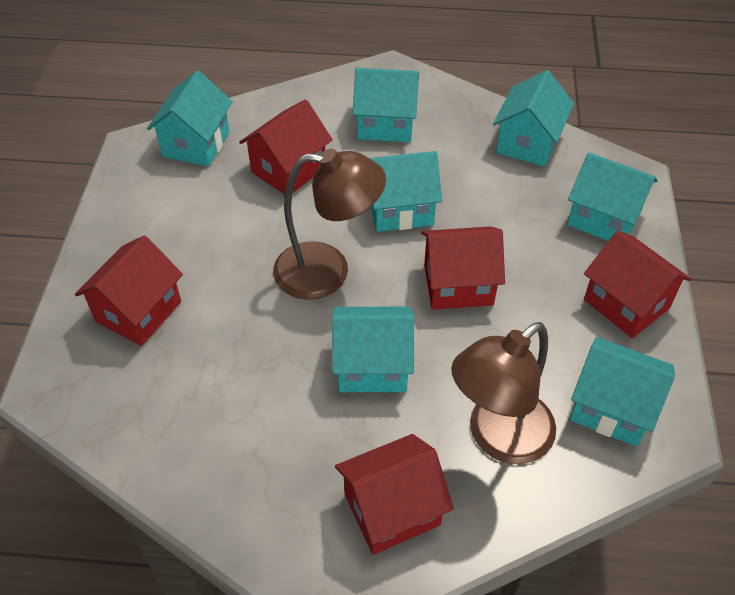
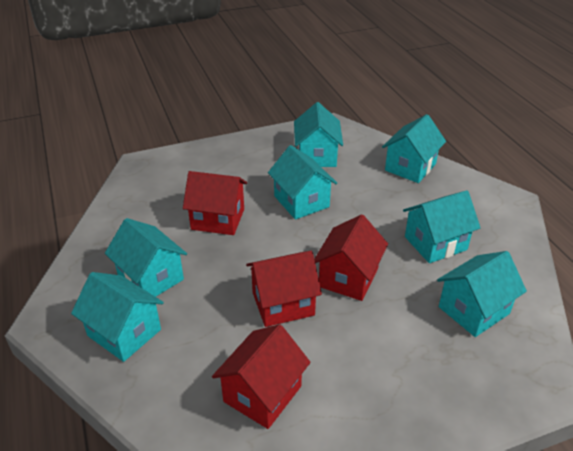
brown lamp: [273,149,386,300] [451,322,556,464] = 2 -> none = 0
red house: [75,235,183,346] [239,100,333,195] [335,434,454,555] [421,226,505,310] [584,230,691,338] = 5 -> [183,171,247,235] [212,324,311,429] [246,251,322,327] [314,214,388,301] = 4

